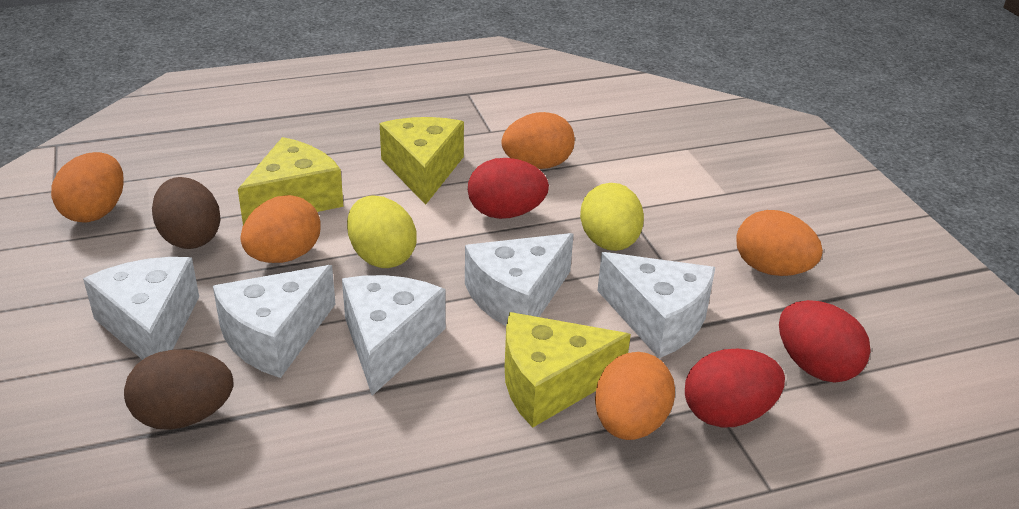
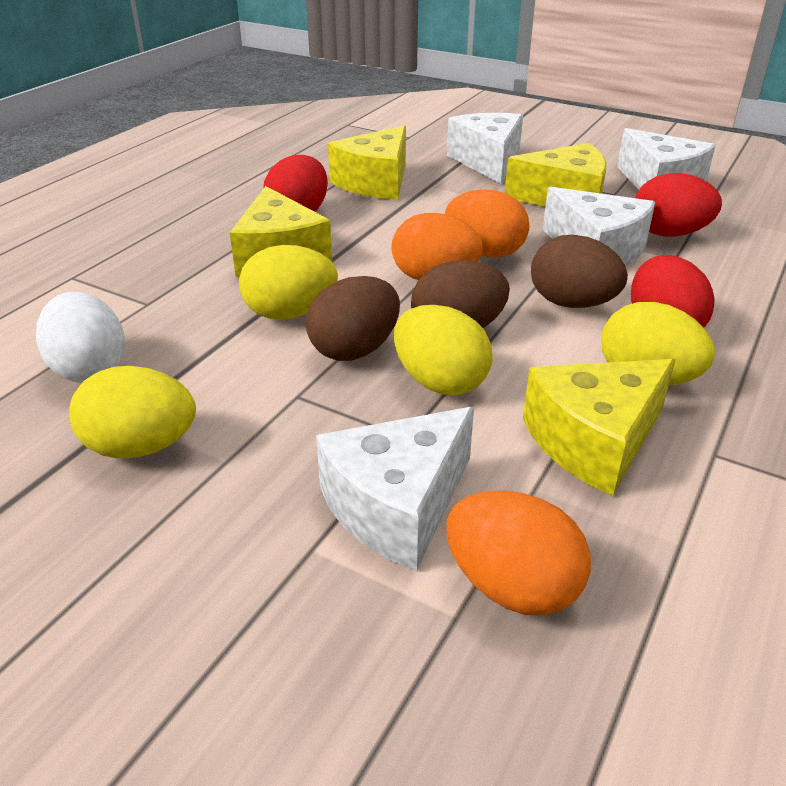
brown egg: [124,349,233,430] [152,177,221,249] = 2 -> [306,276,400,361] [411,260,510,328] [531,235,628,308] = 3
orange egg: [51,152,124,223] [240,195,321,263] [501,112,575,169] [595,352,675,440] [736,210,823,276] = 5 -> [392,213,483,280] [445,189,529,258] [447,491,591,616] = 3
white cheese: [83,257,199,360] [213,265,335,378] [342,275,446,396] [465,233,574,326] [597,252,715,358] = 5 -> [316,407,474,571] [447,113,523,184] [543,187,655,267] [617,128,716,190] = 4
white egg: none = 0 -> [36,292,125,383] = 1
yellow cheese: [238,137,344,225] [380,117,464,205] [505,312,631,428] = 3 -> [230,186,332,278] [328,125,406,200] [505,143,607,207] [523,359,675,496] = 4
yellow egg: [347,195,417,268] [580,183,644,251] = 2 -> [69,366,196,458] [239,245,338,320] [394,305,493,395] [601,302,715,385] = 4

